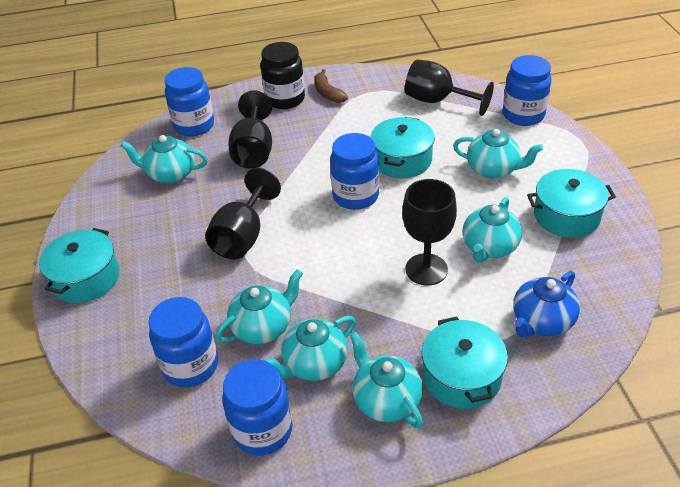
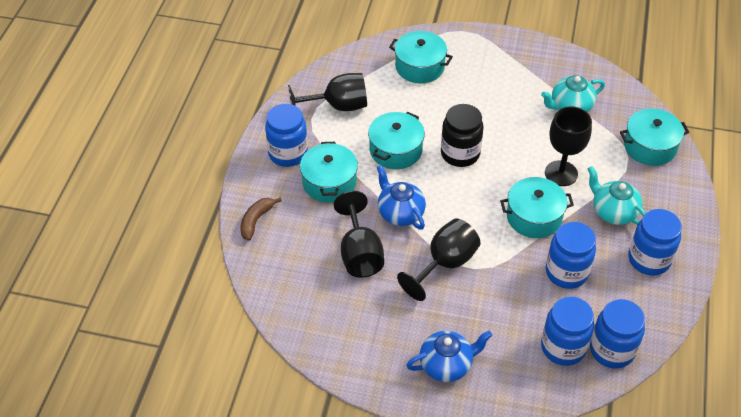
blue teapot: [513,271,580,337] = 1 -> [377,165,426,230] [406,331,492,382] = 2
turquoise pot: [39,228,120,303] [371,117,435,178] [422,317,508,409] [527,169,616,238] = 4 -> [300,142,358,203] [368,112,425,169] [389,31,453,83] [500,177,574,238] [620,108,689,166] = 5
turquoise teapot: [120,135,208,183] [216,269,303,344] [264,316,356,381] [350,332,423,429] [453,129,543,179] [463,197,522,262] = 6 -> [541,75,605,112] [588,166,646,225] = 2

